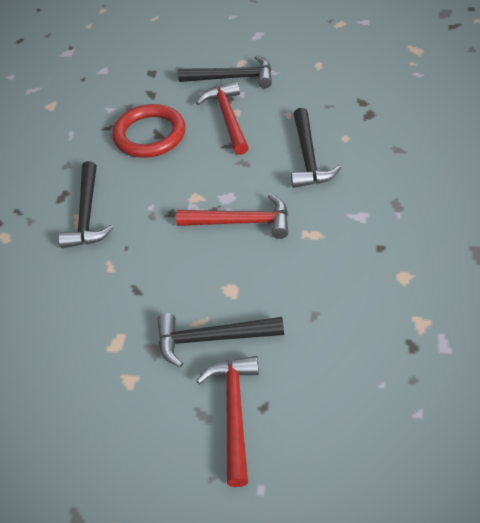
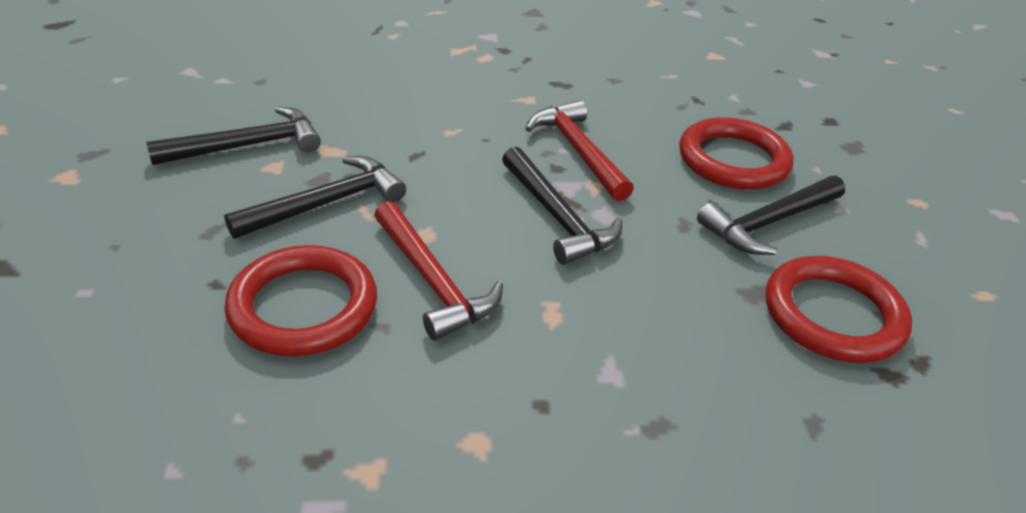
red hammer: [176,194,288,239] [196,81,249,155] [196,356,259,487] = 3 -> [374,201,503,341] [525,100,634,201] = 2
red ring: [112,104,186,158] = 1 -> [224,245,377,357] [679,117,793,190] [766,256,912,363] = 3

